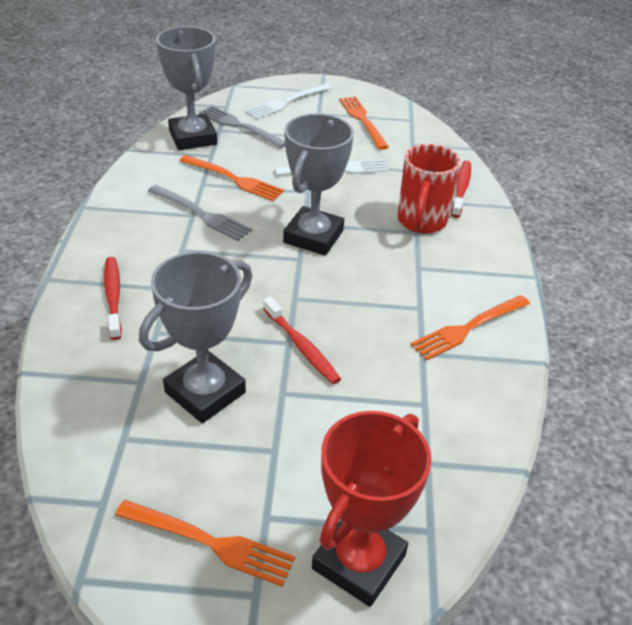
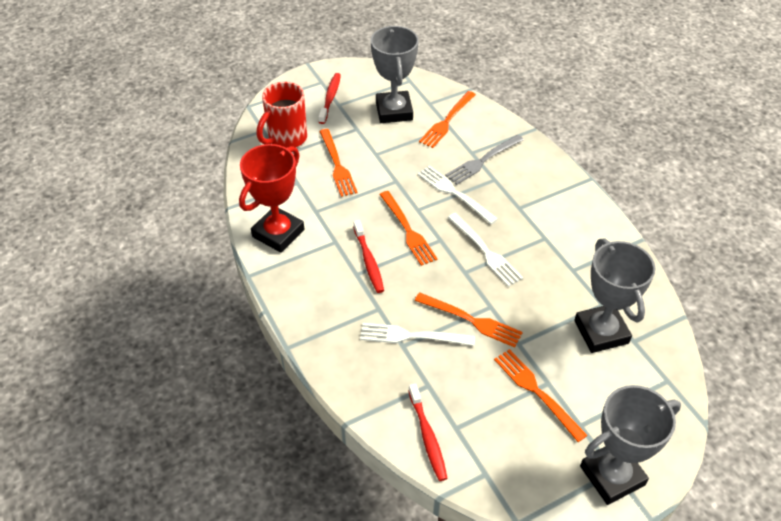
grey fork: [148,185,252,241] [199,106,285,148] = 2 -> [445,135,524,185] = 1
orange fork: [115,500,295,587] [179,155,284,201] [339,96,389,150] [410,295,530,360] = 4 -> [319,129,358,197] [379,191,438,266] [415,292,523,347] [419,91,476,148] [494,349,587,442] = 5
white fork: [245,83,332,119] [275,159,389,175] = 2 -> [360,323,475,346] [417,165,498,224] [448,213,523,287] = 3

